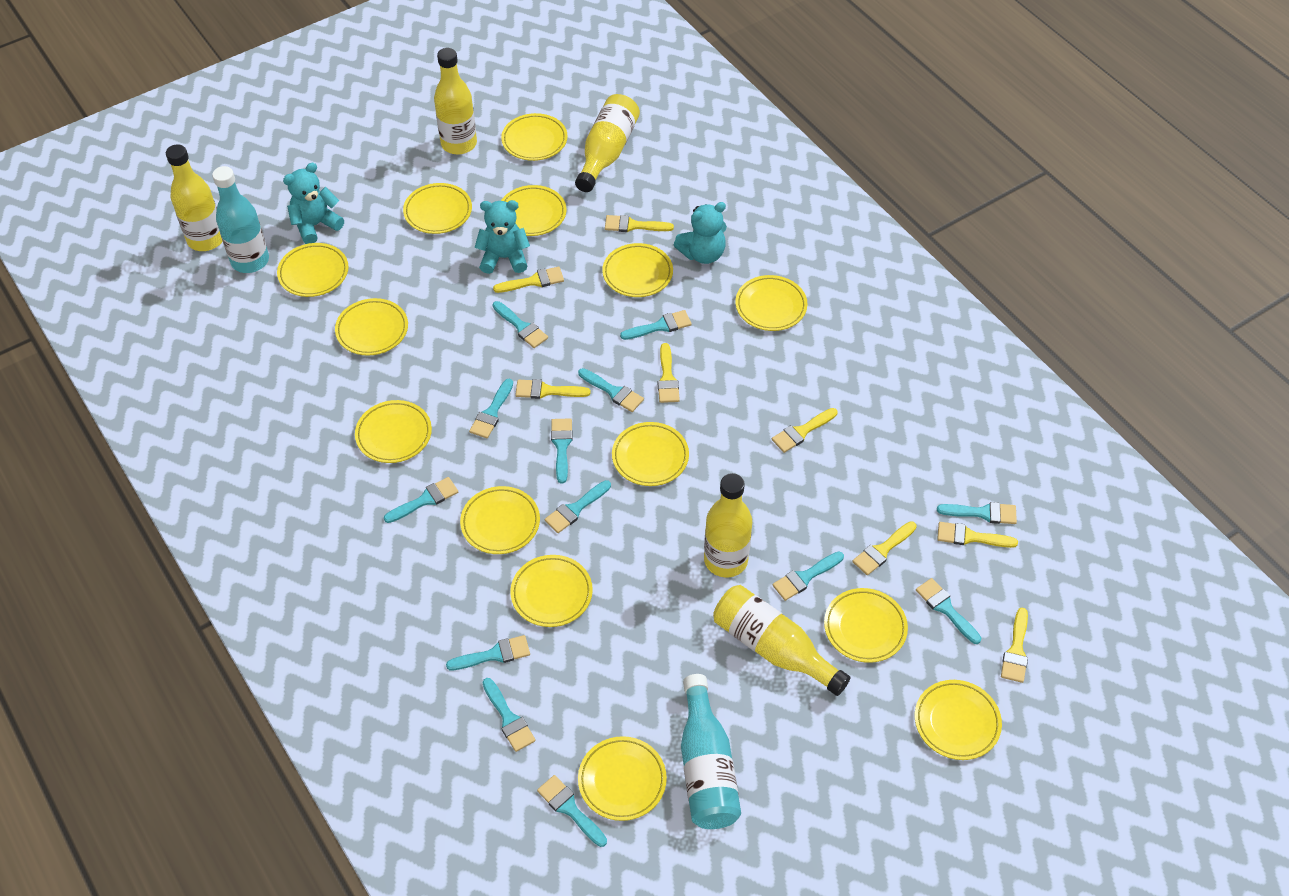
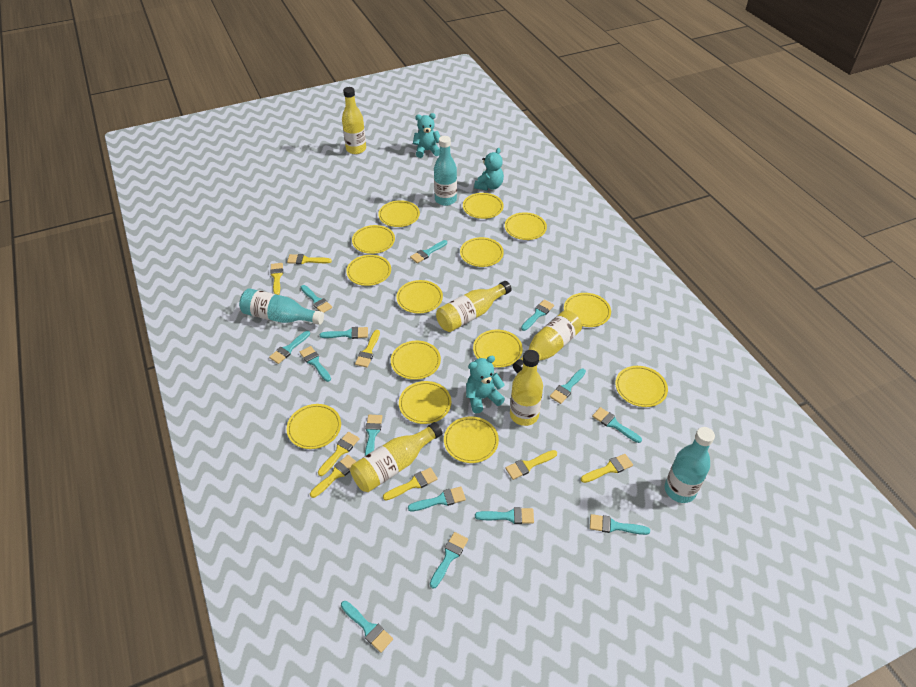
turquoise bottle: [212,166,269,273] [681,674,741,829] = 2 -> [239,288,324,325] [434,136,457,206] [665,427,715,503] = 3
turquoise brush: [384,477,458,523] [446,635,530,670] [469,379,513,438] [482,678,536,752] [493,301,548,348] [537,775,607,847] [544,480,611,533] [551,418,573,483] [578,368,644,412] [620,310,692,340] [772,552,844,601] [916,578,981,644] [937,502,1017,524] = 13 -> [269,331,310,364] [300,346,331,382] [301,285,332,313] [320,327,368,339] [341,601,393,653] [365,415,382,456] [408,486,466,512] [410,240,447,263] [430,532,468,588] [475,507,534,524] [521,300,554,331] [550,369,586,404] [590,514,650,535] [592,407,642,443] = 14

